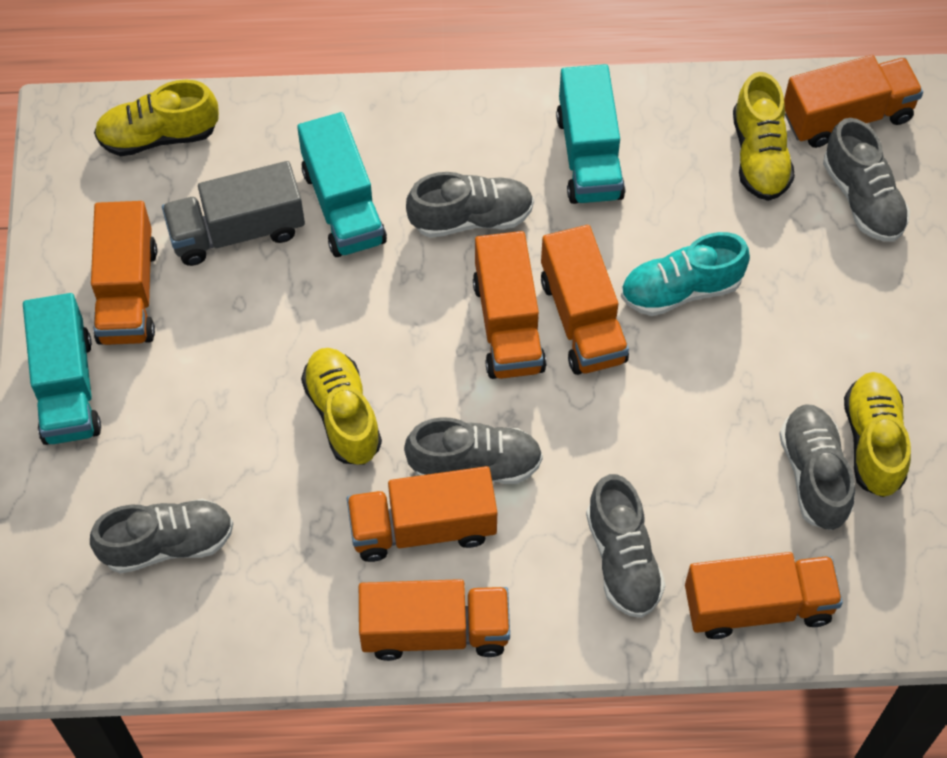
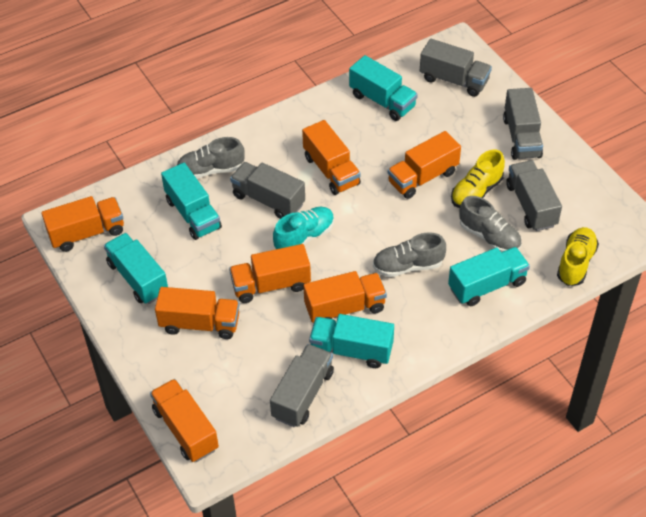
grey shoe: [90,499,233,574] [404,417,543,484] [406,172,534,238] [586,474,666,618] [779,404,855,530] [823,118,910,242] = 6 -> [177,137,245,179] [373,232,446,277] [459,196,522,252] = 3
grey truck: [162,161,305,266] = 1 -> [230,162,305,219] [270,344,334,427] [420,39,492,97] [503,88,543,160] [506,160,562,231] = 5
turquoise truck: [23,293,101,445] [297,112,387,257] [556,64,625,204] = 3 -> [104,233,168,304] [161,163,222,240] [309,314,394,368] [349,55,418,121] [448,247,530,306] = 5
yellow shoe: [94,80,219,156] [301,348,382,465] [733,72,795,201] [844,372,911,497] = 4 -> [451,149,505,208] [557,227,599,286] = 2

